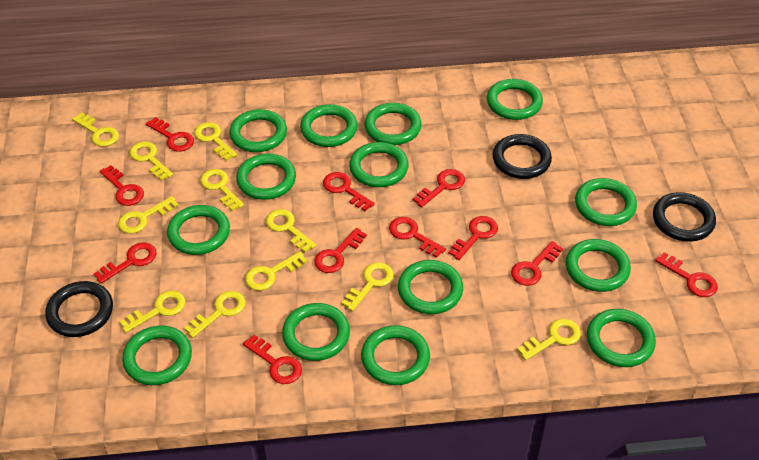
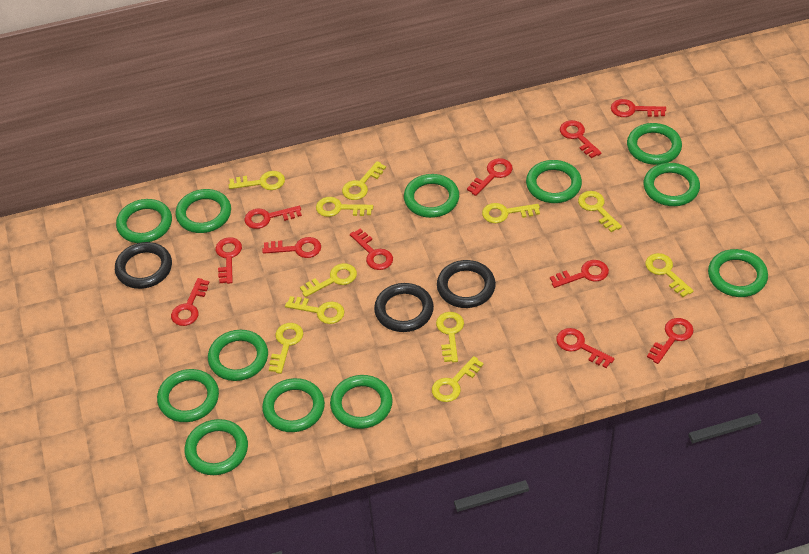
green ring: [122,325,192,385] [167,205,230,255] [229,109,287,152] [236,153,296,200] [282,303,350,361] [300,104,358,147] [349,142,409,187] [361,325,430,385] [365,103,422,145] [398,260,463,314] [487,79,543,120] [566,239,631,292] [575,178,637,226] [587,309,656,367] = 14 -> [116,199,172,243] [157,369,219,422] [176,189,231,233] [184,419,248,475] [208,330,268,381] [262,378,325,432] [330,375,393,429] [404,174,459,218] [526,160,582,203] [627,123,682,165] [643,163,700,206] [708,249,768,297] = 12

